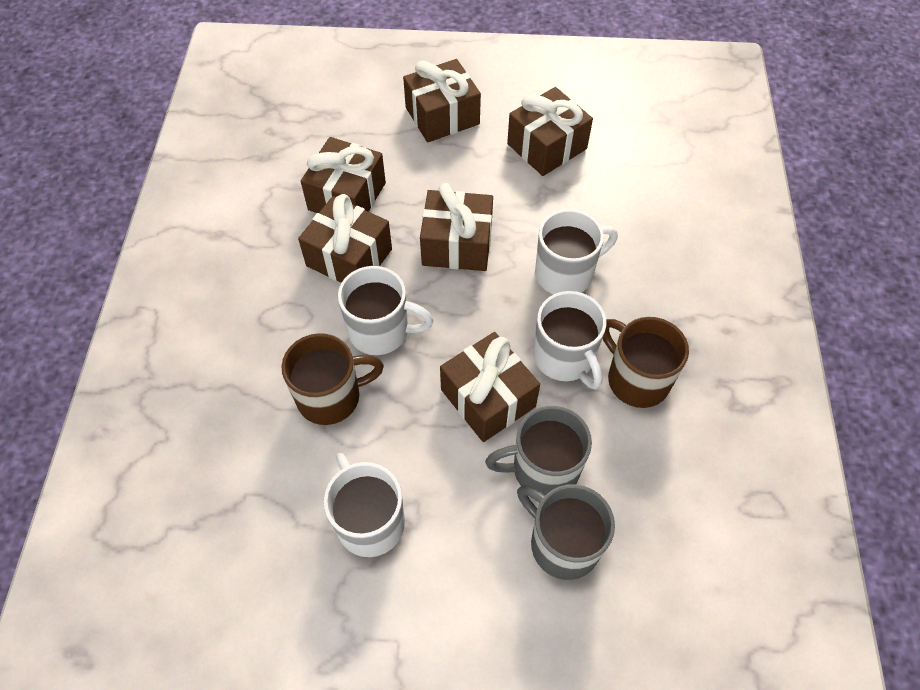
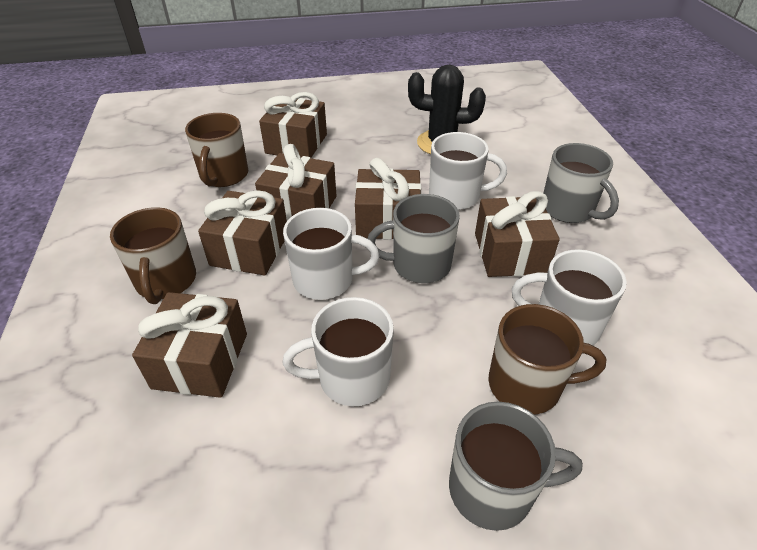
black cactus: none = 0 -> [408,65,486,154] = 1
brown mug: [281,333,384,425] [603,317,689,408] = 2 -> [110,207,196,304] [185,113,248,187] [488,304,607,414] = 3
grey mug: [485,406,592,495] [517,484,615,580] = 2 -> [368,194,460,283] [449,402,583,531] [544,143,619,223] = 3

